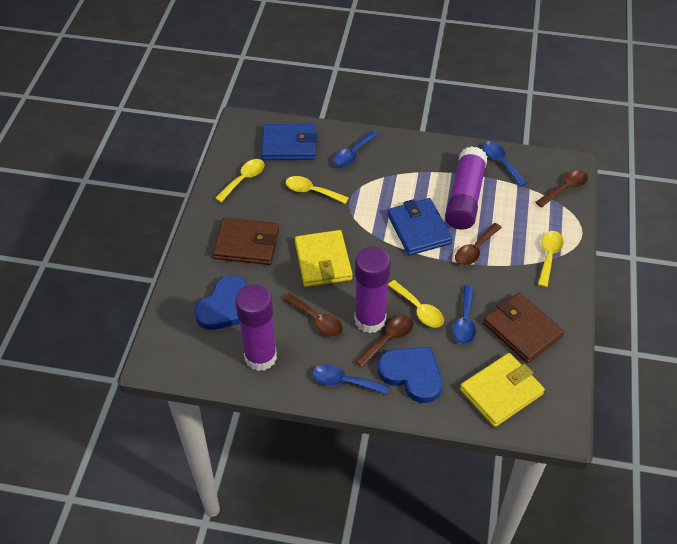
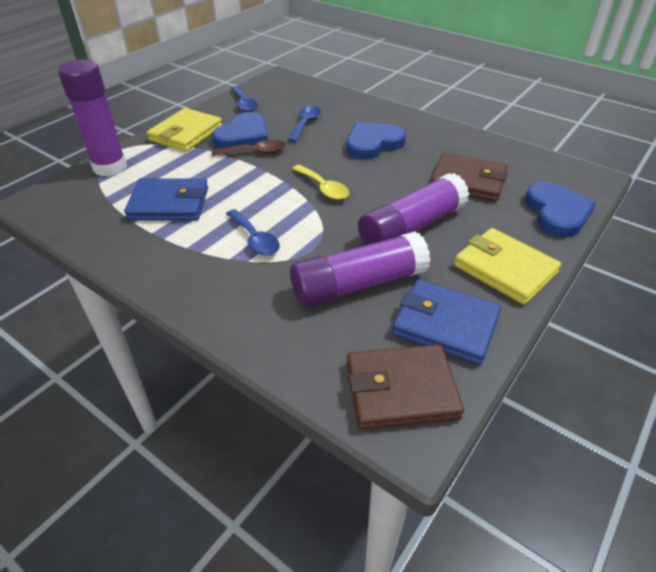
blue heart: [194,275,248,330] [378,347,443,403] = 2 -> [212,112,268,149] [346,122,406,159] [525,182,596,237] = 3
blue spoon: [312,364,389,395] [333,131,378,167] [453,286,476,344] [483,141,527,187] = 4 -> [226,209,280,256] [231,86,258,112] [288,106,321,142] = 3
brown spoon: [283,293,343,337] [355,315,414,367] [455,223,502,265] [536,170,588,208] = 4 -> [212,140,286,157] = 1
yellow spoon: [215,159,265,202] [285,176,349,204] [388,280,444,328] [538,231,564,287] = 4 -> [292,165,349,200] = 1

